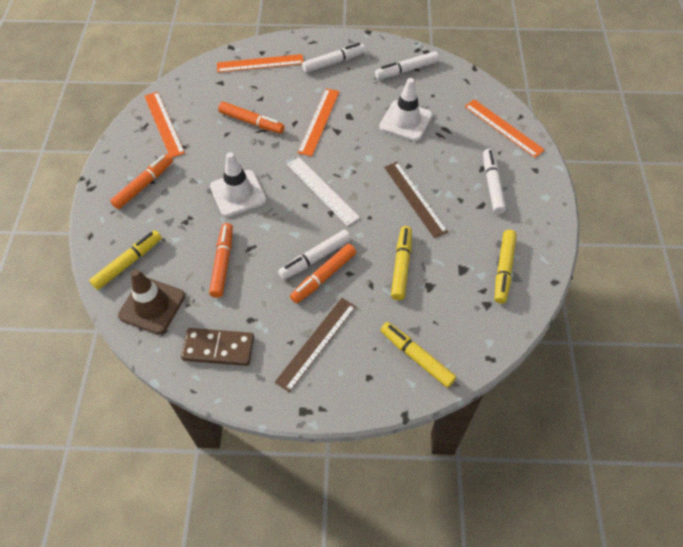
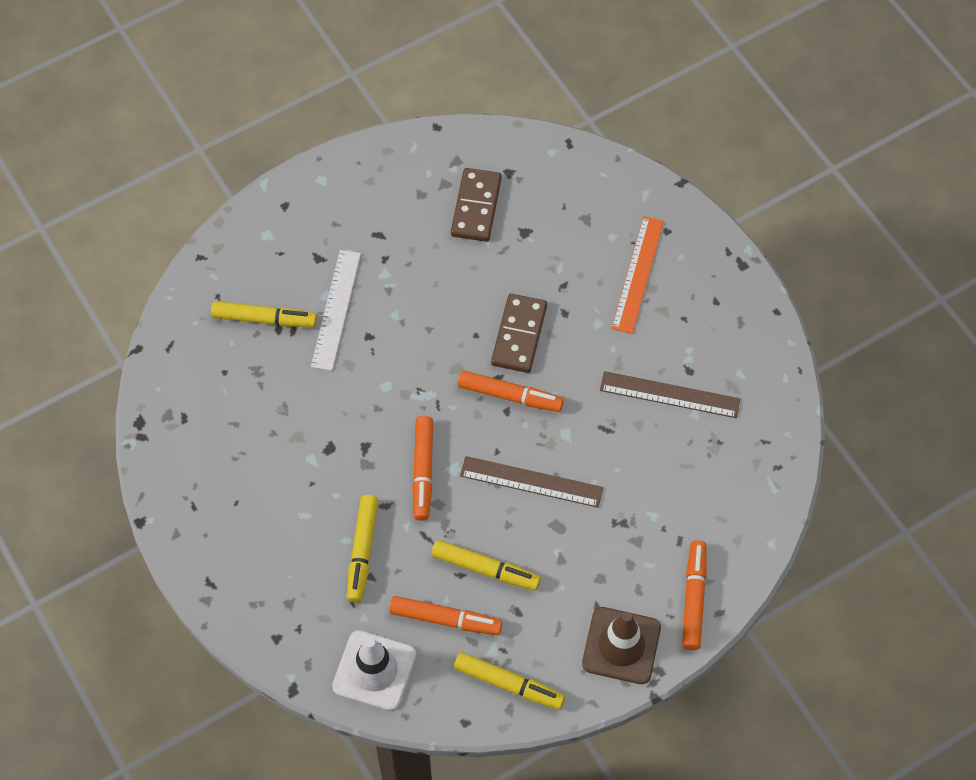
brown domino: [181,328,254,366] = 1 -> [451,168,502,242] [491,294,547,373] = 2
orange ruler: [144,92,185,158] [217,54,304,72] [298,88,340,156] [464,99,545,158] = 4 -> [611,216,664,334] = 1
white marker: [278,230,351,280] [302,43,366,73] [375,51,439,79] [483,149,506,214] = 4 -> none = 0
white traffic cone: [210,152,267,217] [379,78,433,141] = 2 -> [332,630,416,711] = 1

